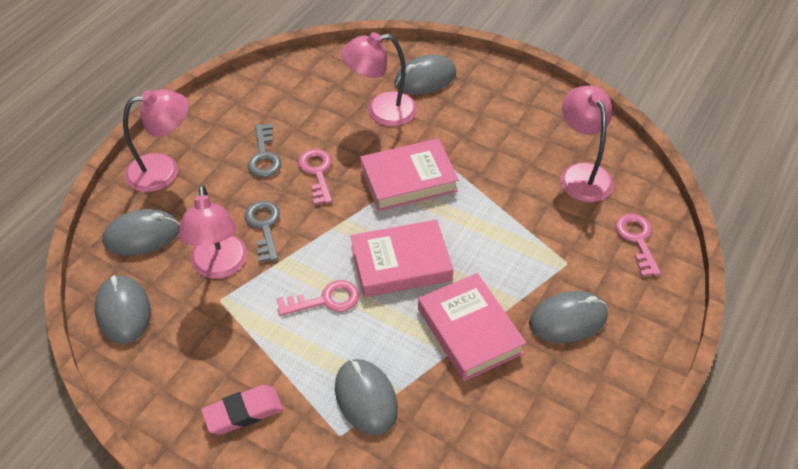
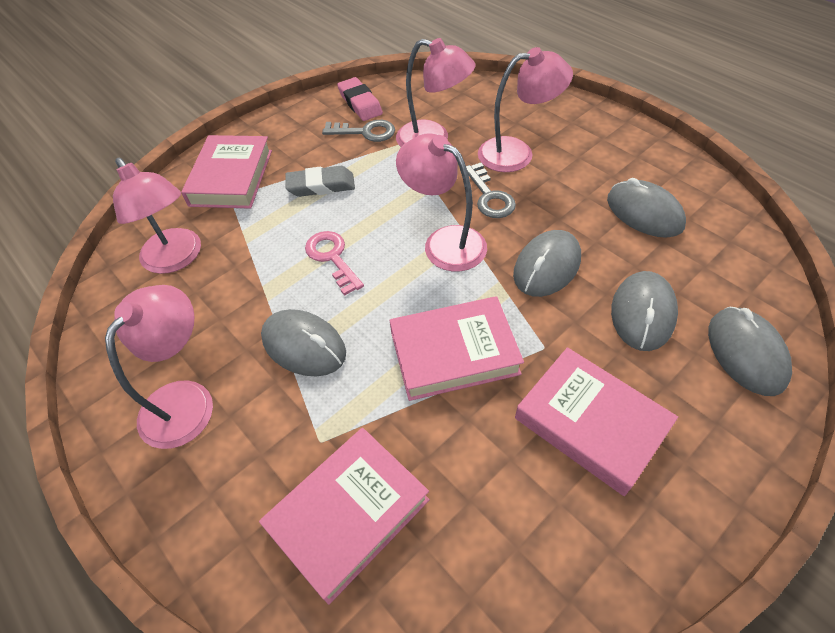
grey eraser: none = 0 -> [285,166,355,197] = 1
pink book: [350,220,454,297] [360,138,459,211] [418,273,526,381] = 3 -> [181,135,272,209] [259,428,430,605] [390,296,524,401] [515,347,678,496] = 4
pink key: [277,280,359,316] [298,149,332,205] [616,214,661,277] = 3 -> [305,231,364,296] = 1
pink lamp: [123,89,189,192] [178,185,247,279] [341,32,417,126] [561,86,614,202] = 4 -> [105,285,213,449] [113,157,201,274] [396,38,476,147] [396,133,487,271] [478,47,573,172] = 5

